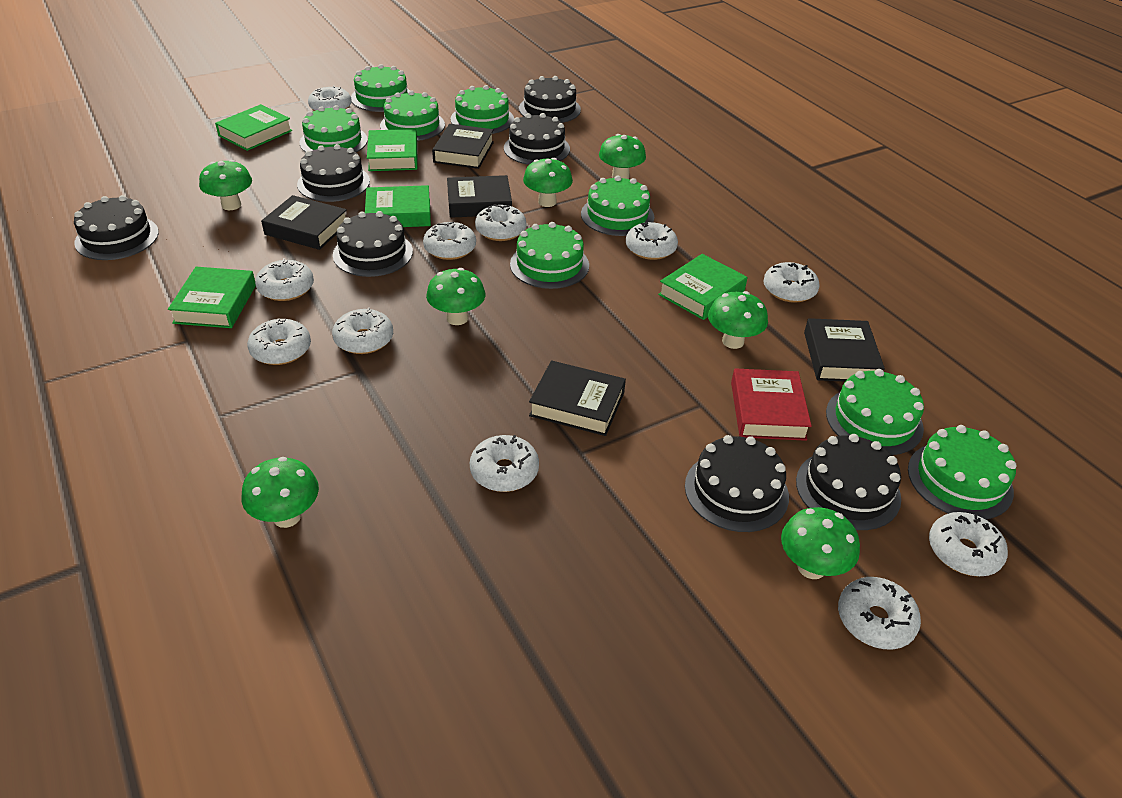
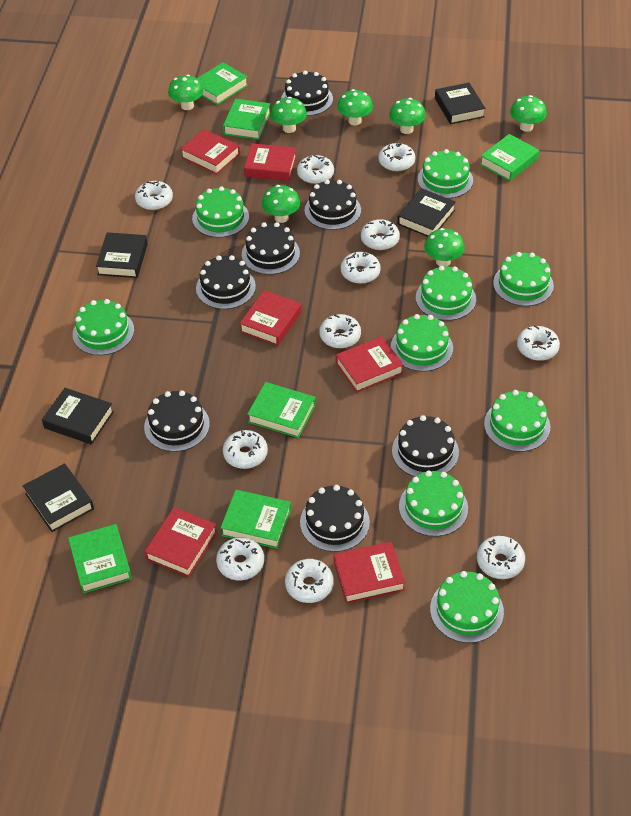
green book: [168,267,256,328] [215,104,292,151] [365,185,431,227] [367,129,417,171] [658,254,747,320] = 5 -> [68,524,132,593] [197,62,248,105] [220,490,291,549] [223,99,271,140] [247,382,316,438] [480,134,539,181] = 6
green cake: [300,105,368,152] [351,64,410,112] [380,90,445,141] [450,85,514,134] [510,222,589,289] [581,175,654,236] [826,369,924,455] [908,425,1017,519] = 8 -> [73,299,134,355] [192,186,249,237] [391,314,453,372] [399,470,468,537] [416,266,476,321] [418,149,473,199] [430,571,504,643] [484,390,550,452] [493,252,554,306] = 9
red book: [731,368,812,441] = 1 -> [144,507,217,577] [180,129,240,174] [239,290,302,346] [244,143,297,181] [334,542,405,604] [336,336,404,393] = 6

